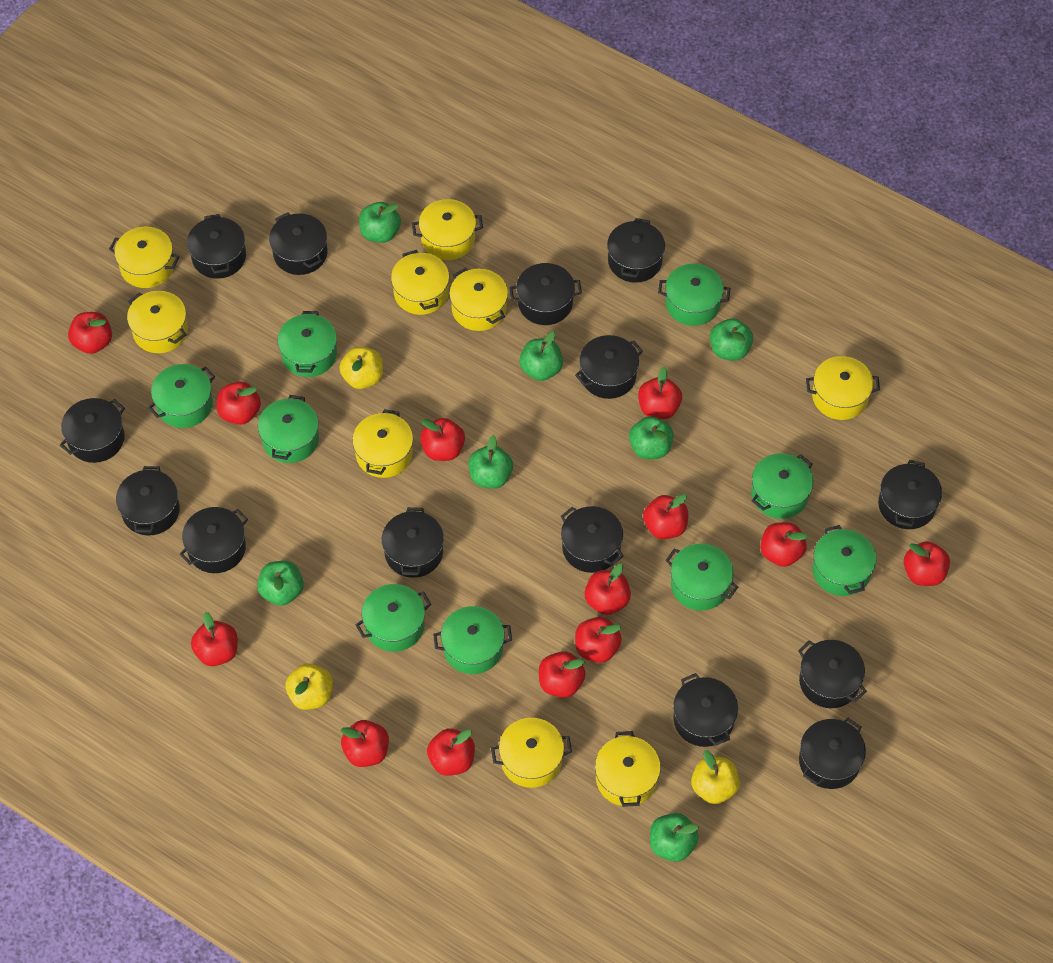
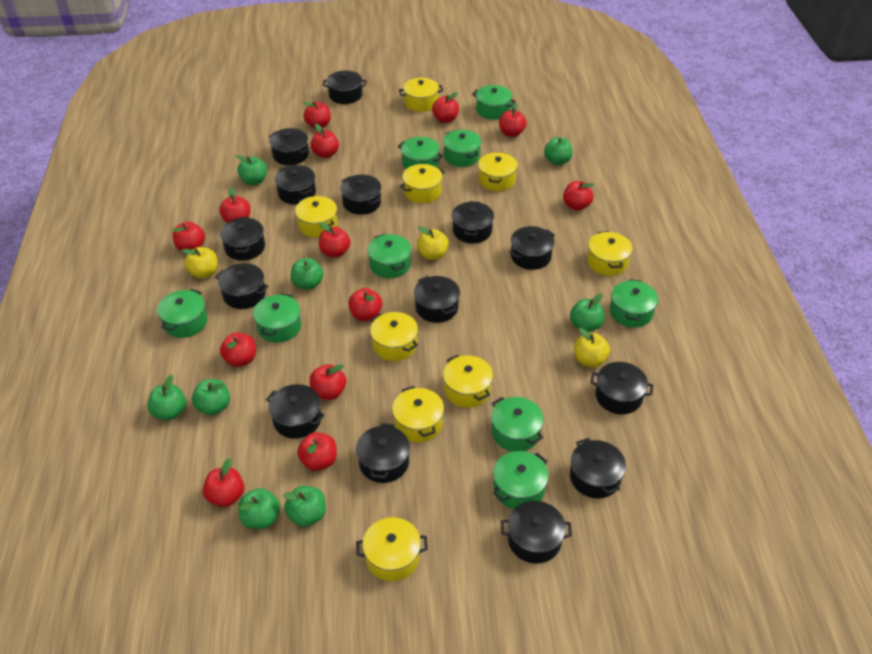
green apple: [257,561,304,606] [359,202,401,243] [469,435,513,489] [519,331,563,381] [629,416,674,459] [650,813,699,862] [710,318,753,360] = 7 -> [147,375,186,420] [192,379,230,415] [236,155,267,185] [238,488,280,529] [283,486,326,527] [291,258,324,290] [544,137,573,165] [570,294,605,332] = 8

